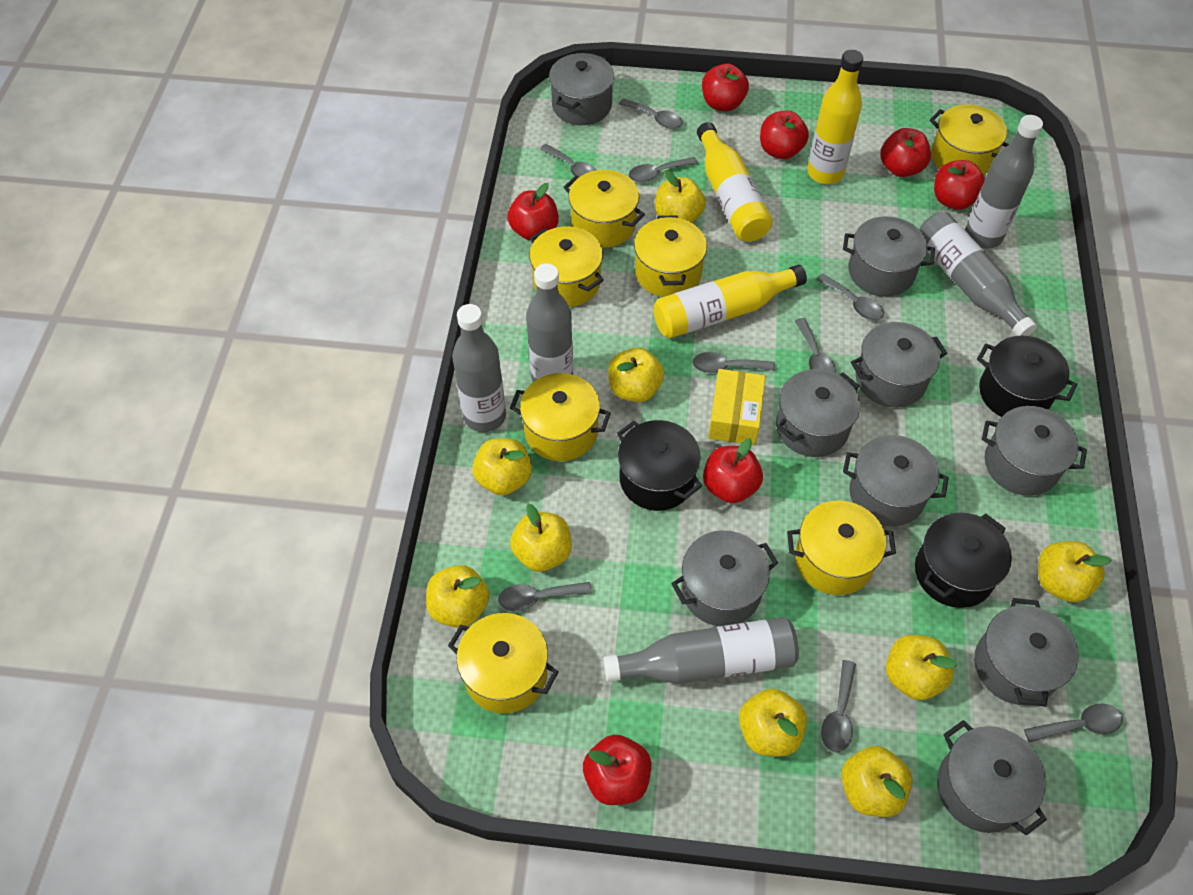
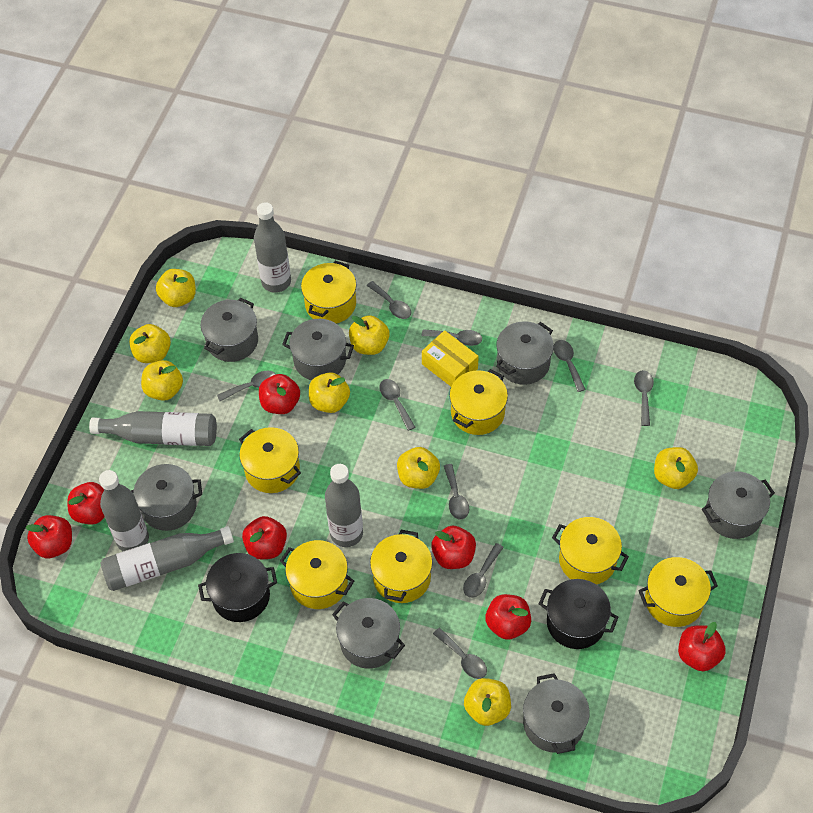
black pot: [617,420,702,511] [915,513,1012,608] [977,336,1077,417] = 3 -> [198,553,277,622] [539,579,619,649] = 2
grey pot: [549,53,614,125] [671,530,778,626] [776,369,860,457] [843,216,935,297] [843,435,949,526] [851,322,947,408] [937,720,1047,835] [974,598,1079,707] [982,406,1087,496] = 9 -> [131,464,202,531] [200,298,258,362] [282,319,354,380] [332,598,405,669] [496,321,554,385] [523,673,590,754] [702,471,775,539] = 7
yellow apple: [426,565,489,628] [472,438,532,496] [510,504,572,572] [608,348,664,402] [655,170,705,223] [739,688,807,757] [841,746,912,817] [886,635,957,700] [1038,541,1112,602] = 9 -> [129,324,171,363] [141,360,183,401] [156,269,196,307] [309,372,350,413] [349,315,390,355] [397,447,440,489] [464,678,511,726] [654,447,698,489] = 8
yellow bottle: [653,265,807,338] [697,122,773,242] [807,50,863,184] = 3 -> none = 0

